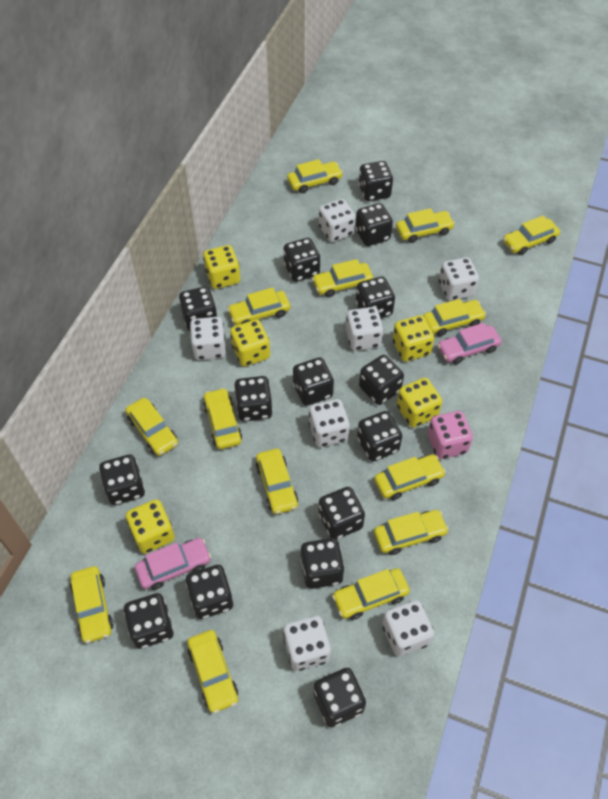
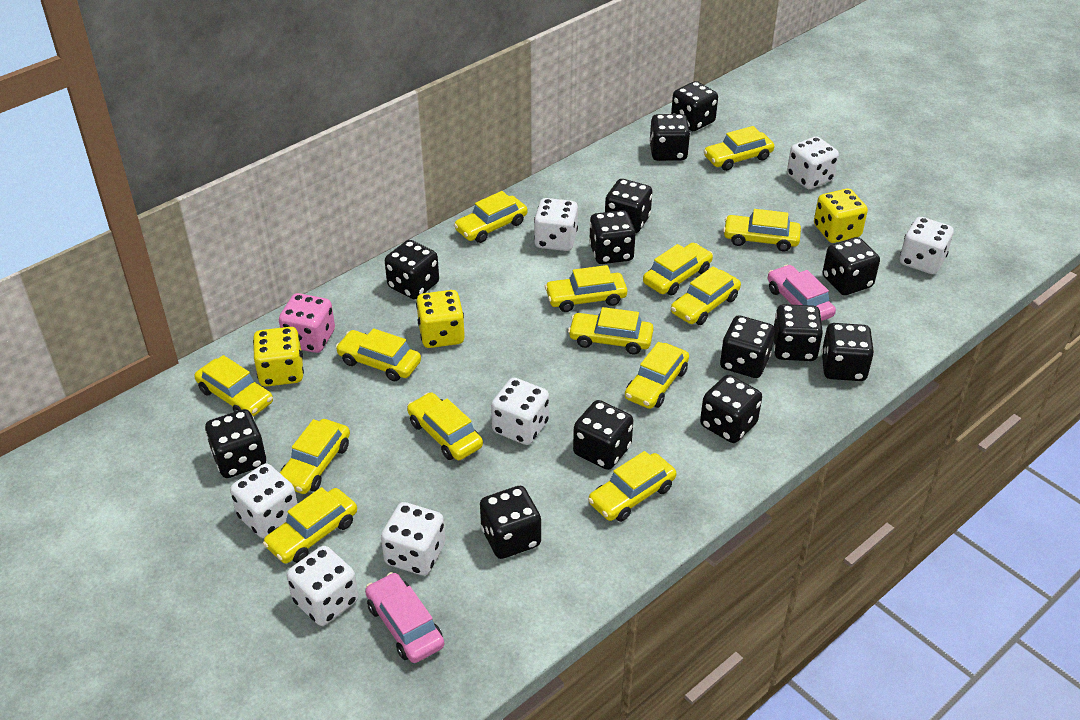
black dice: [99,454,145,505] [124,593,174,649] [179,286,217,331] [186,565,233,619] [234,376,273,422] [284,238,320,282] [293,357,334,406] [300,538,345,589] [314,668,366,727] [318,487,365,539] [355,203,393,246] [356,276,395,318] [357,411,402,461] [359,161,393,201] [359,355,404,405] = 15 -> [205,409,266,478] [385,240,439,299] [480,486,541,559] [573,400,633,470] [589,210,636,264] [605,179,652,233] [649,114,690,161] [671,81,718,131] [700,375,762,443] [720,315,775,378] [773,304,823,361] [821,323,874,381] [823,237,880,295] = 13
yellow dice: [126,499,175,554] [203,245,240,289] [230,319,270,367] [392,315,434,361] [397,378,442,427] = 5 -> [253,327,304,387] [416,290,465,348] [814,189,868,243] = 3

